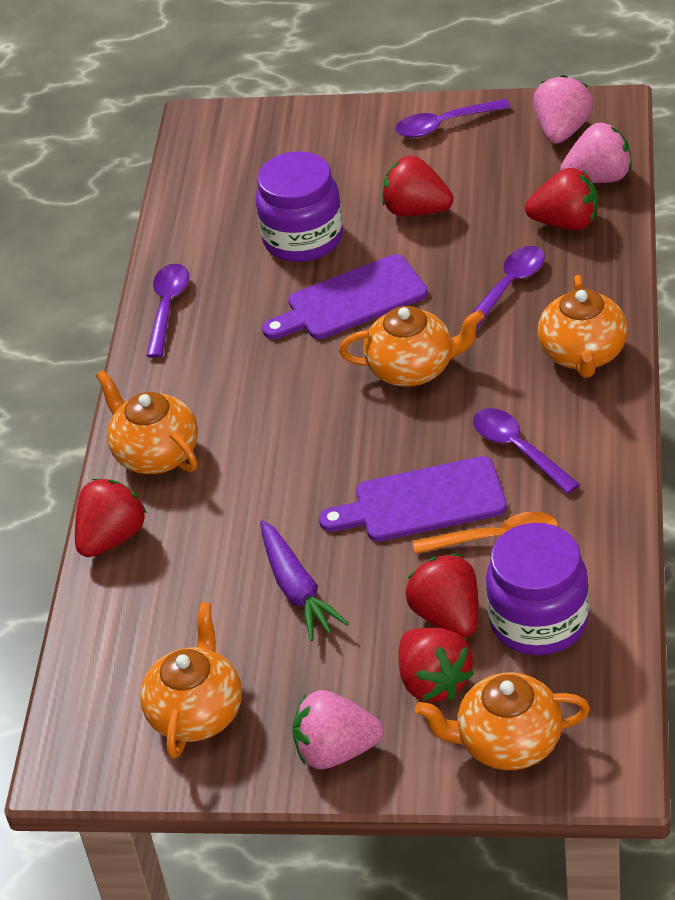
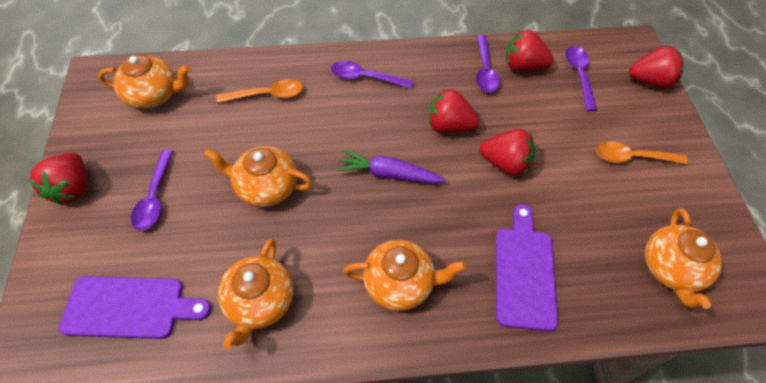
orange spoon: [413,512,558,554] = 1 -> [216,79,303,103] [596,142,688,164] = 2
pink strawberry: [292,690,384,769] [533,75,593,144] [560,123,632,183] = 3 -> none = 0
purple jar: [255,151,343,262] [486,523,589,655] = 2 -> none = 0

